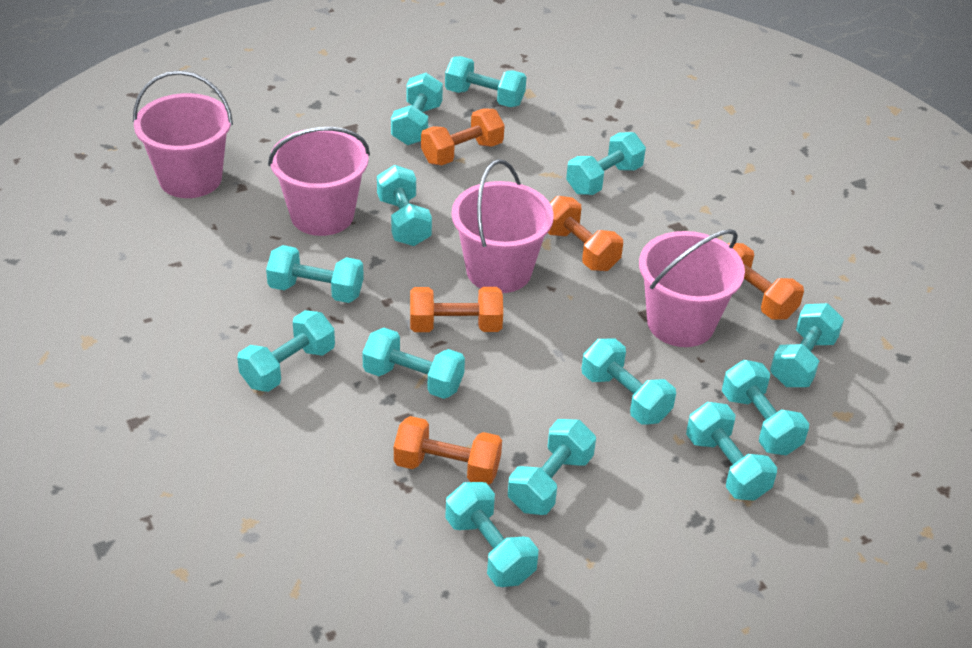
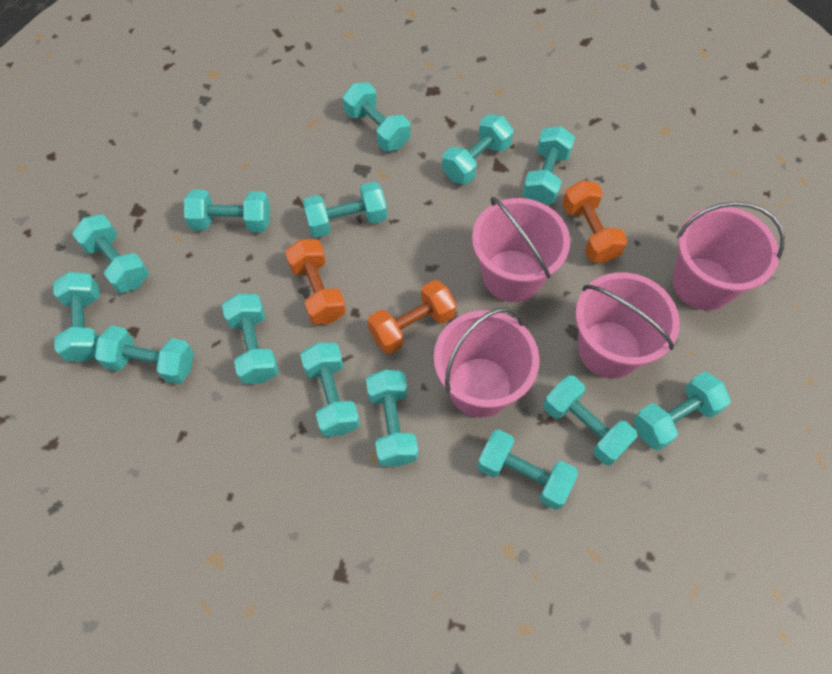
orange dumbbell: [394,416,502,485] [410,287,503,332] [421,108,505,165] [548,196,623,271] [728,243,804,320] = 5 -> [285,239,346,325] [368,280,456,354] [562,180,628,263] = 3
turquoise dumbbell: [237,310,335,392] [266,245,364,303] [362,328,465,399] [377,165,432,246] [391,73,443,145] [445,56,526,107] [445,482,539,587] [508,419,596,515] [566,132,646,195] [582,338,676,425] [686,402,777,501] [722,360,809,455] [770,303,844,387] = 13 -> [53,272,100,362] [72,215,149,293] [95,326,194,384] [184,189,270,232] [222,294,279,384] [300,343,360,437] [303,181,387,238] [343,82,410,151] [366,370,418,466] [442,114,513,185] [477,429,578,510] [522,126,575,204] [543,375,638,465] [633,372,731,450] = 14

